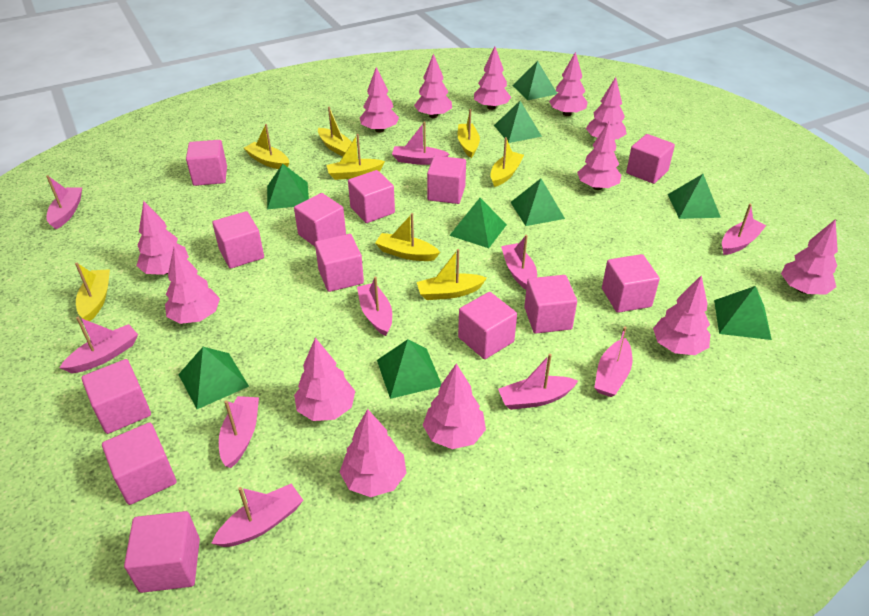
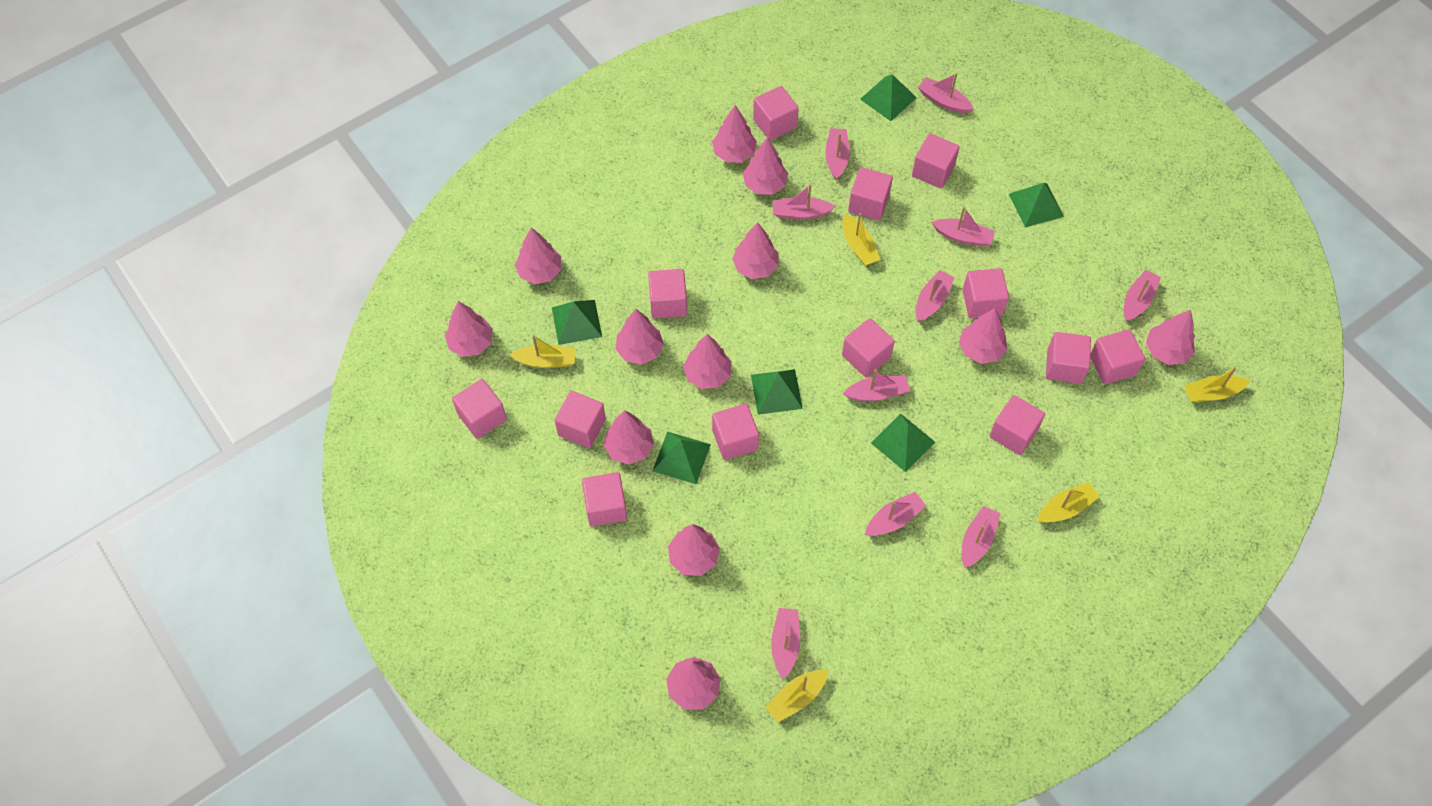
green pyramid: [178,347,249,409] [267,164,309,209] [377,339,441,399] [449,198,507,248] [494,101,542,143] [510,179,565,226] [512,61,557,100] [668,174,721,219] [714,286,772,340] = 9 -> [552,300,602,345] [653,431,711,484] [751,369,803,415] [860,74,917,121] [871,414,935,472] [1009,183,1064,227] = 6
pink tree: [137,201,189,275] [165,246,220,324] [294,338,355,421] [340,409,406,497] [360,67,399,133] [414,54,452,118] [423,364,486,449] [474,47,511,110] [549,52,587,116] [577,121,621,190] [586,77,627,139] [653,275,710,355] [781,219,838,295] = 13 -> [445,301,493,357] [515,227,561,284] [604,410,654,465] [616,309,664,365] [666,657,721,709] [668,524,720,576] [683,334,732,389] [712,105,757,162] [732,222,779,279] [743,137,788,195] [959,308,1007,364] [1146,310,1195,365] = 12
yellow boat: [75,263,110,321] [244,124,289,169] [318,107,352,156] [327,134,385,180] [375,213,440,261] [417,249,487,300] [458,109,480,158] [490,137,524,187] = 8 -> [510,335,576,368] [765,670,828,723] [843,213,881,265] [1038,482,1100,523] [1184,367,1250,402] = 5

